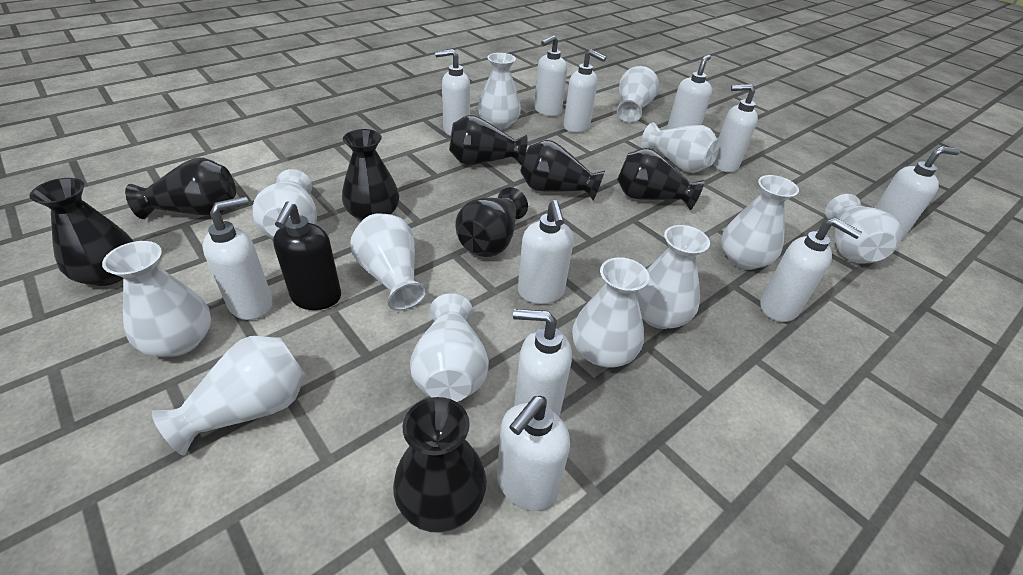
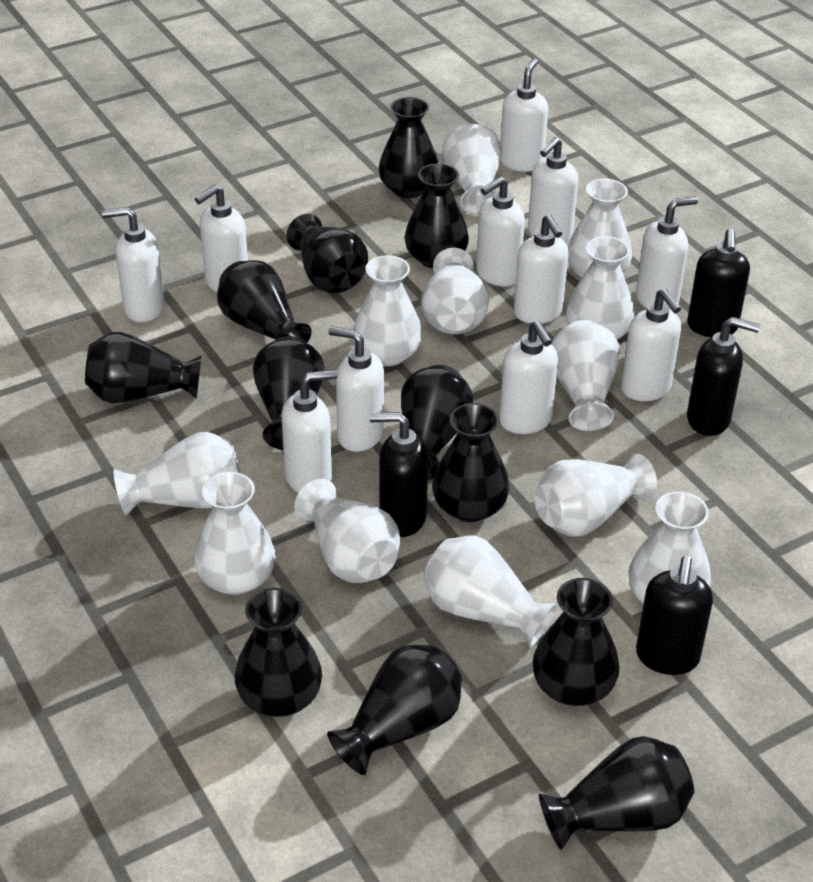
black soap dispenser: [273,201,341,310] = 1 -> [370,412,428,537] [636,556,713,675] [687,228,750,337] [687,317,760,436] = 4
black vase: [30,178,134,286] [125,158,236,219] [342,129,399,221] [393,397,487,533] [449,115,527,165] [455,187,528,257] [520,140,605,201] [617,148,705,210] = 8 -> [85,332,202,403] [217,260,312,343] [234,588,322,717] [253,336,325,450] [287,214,368,293] [327,645,462,775] [379,97,438,198] [401,365,473,480] [404,163,469,268] [432,403,510,522] [532,578,620,706] [539,736,695,850] = 12

